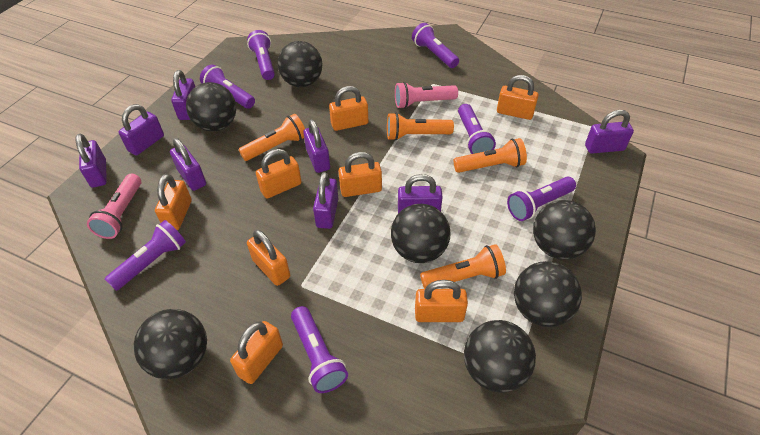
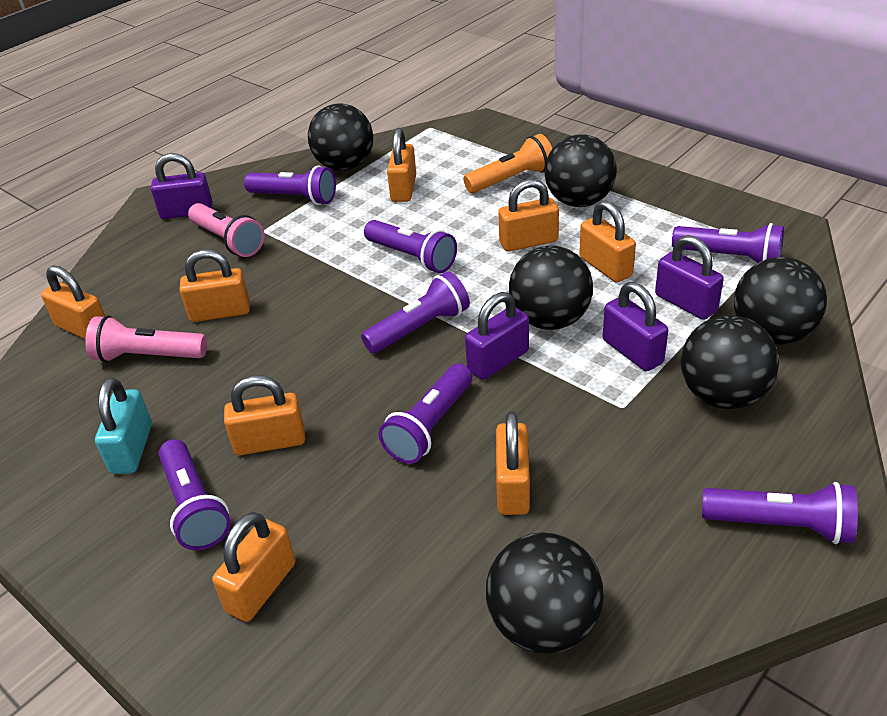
black ball: [133,309,207,379] [186,82,236,131] [277,41,323,87] [391,204,451,263] [464,320,536,393] [514,261,582,327] [533,200,596,260] = 7 -> [308,103,373,171] [486,532,604,654] [509,246,593,330] [544,134,616,207] [681,315,779,409] [734,257,827,345] = 6
orange flashlight: [239,114,305,161] [387,112,454,141] [420,244,506,289] [454,138,527,173] = 4 -> [463,134,552,193] = 1
purple padlock: [75,134,107,188] [118,104,164,155] [170,138,206,191] [171,70,195,120] [303,119,330,173] [313,172,339,229] [398,174,443,214] [585,110,634,154] = 8 -> [151,153,213,219] [465,292,529,380] [603,282,668,371] [655,235,724,320] = 4
turquoise padlock: none = 0 -> [95,378,152,474] = 1

